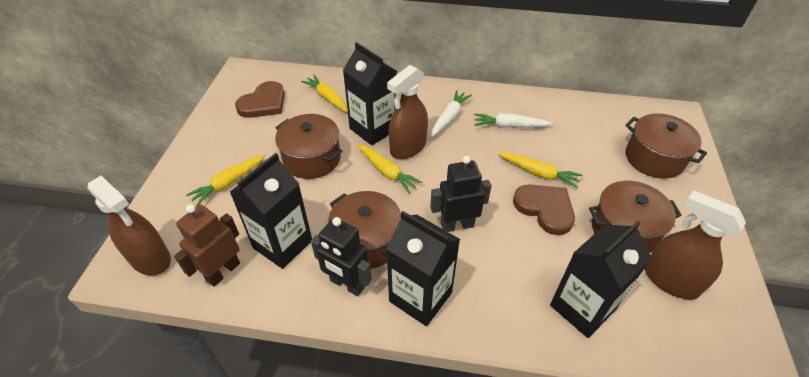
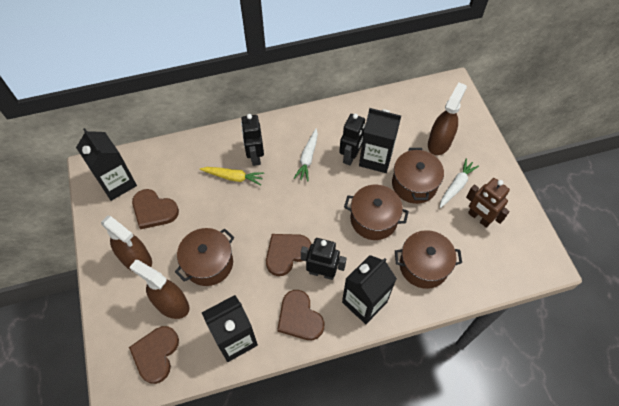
black robot: [311,217,372,296] [430,156,492,232] = 2 -> [241,114,264,166] [301,238,346,280] [339,114,365,165] = 3
brown heart: [235,81,285,118] [513,184,575,235] = 2 -> [129,326,179,384] [132,189,179,229] [266,234,312,276] [277,290,324,340] = 4
yellow carrot: [186,154,265,206] [301,75,348,112] [357,144,422,193] [498,153,582,188] = 4 -> [200,167,264,185] = 1

